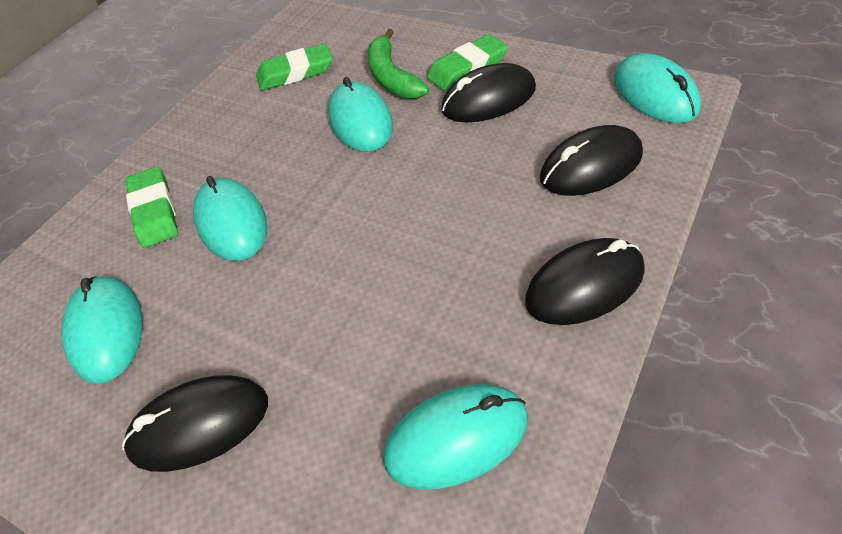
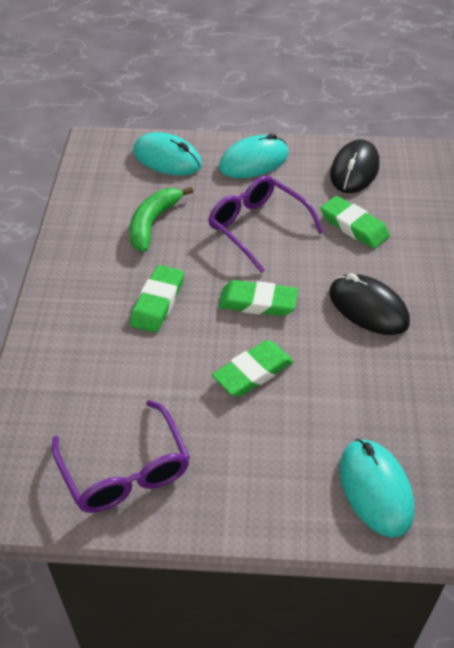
black mouse: [122,375,268,472] [441,63,536,122] [525,238,645,325] [540,125,643,196] = 4 -> [329,273,410,335] [330,139,380,193] = 2
green eraser: [126,167,178,248] [256,44,333,91] [427,34,508,91] = 3 -> [130,265,184,333] [212,340,293,397] [218,280,298,316] [320,196,390,249] = 4
purple glasses: none = 0 -> [52,400,190,513] [208,175,324,273] = 2
turquoise mouse: [61,276,143,384] [193,176,268,261] [328,77,393,152] [383,384,528,489] [614,53,701,123] = 5 -> [133,132,202,176] [219,133,288,178] [339,439,414,537] = 3

